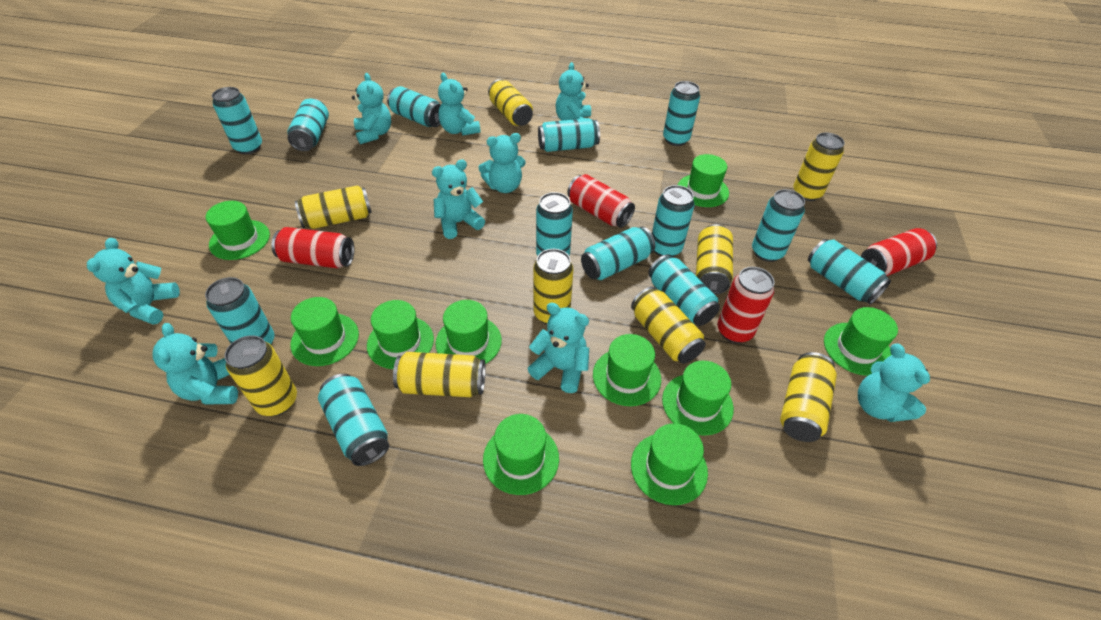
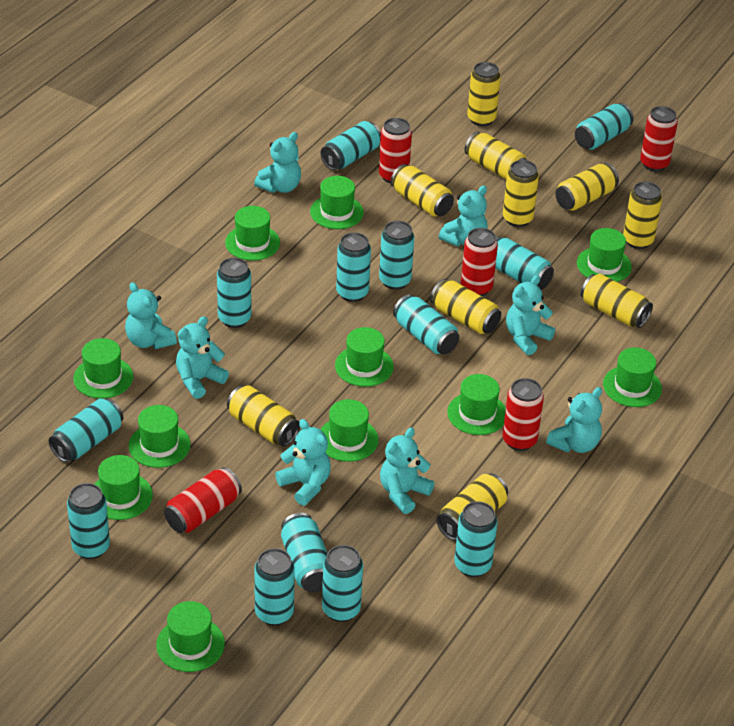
green hat: [206,201,270,260] [290,297,359,366] [367,300,434,369] [435,300,502,364] [483,414,559,495] [593,334,661,406] [631,423,708,505] [662,361,734,436] [678,154,729,207] [824,307,898,376] = 10 -> [73,338,133,399] [95,455,153,520] [128,405,191,468] [156,601,225,672] [225,206,280,261] [310,176,364,229] [320,399,379,462] [335,327,394,387] [447,374,506,435] [577,228,632,282] [603,347,662,407] = 11
red can: [271,227,354,268] [567,174,635,228] [717,267,774,343] [861,228,937,276] = 4 -> [164,467,242,533] [379,118,412,183] [461,228,498,296] [502,378,544,451] [640,106,678,171] = 5
turquoise teddy bear: [87,238,180,325] [153,323,238,405] [352,73,391,144] [432,159,485,239] [438,73,481,136] [478,133,526,193] [528,303,589,393] [556,62,591,121] [858,344,930,422] = 9 -> [125,282,177,349] [176,316,229,399] [254,132,301,193] [275,419,331,506] [380,428,434,514] [439,185,488,246] [506,275,555,355] [546,387,602,453] = 8
yellow can: [224,335,297,416] [295,185,372,229] [393,352,486,397] [488,79,533,126] [533,249,573,324] [631,287,706,364] [696,224,733,295] [780,352,837,442] [793,133,845,201] = 9 -> [227,385,300,447] [391,164,454,217] [430,279,501,334] [436,474,508,541] [465,132,528,179] [467,62,501,126] [503,160,539,227] [555,163,619,211] [581,274,653,328] [623,182,662,249] = 10

